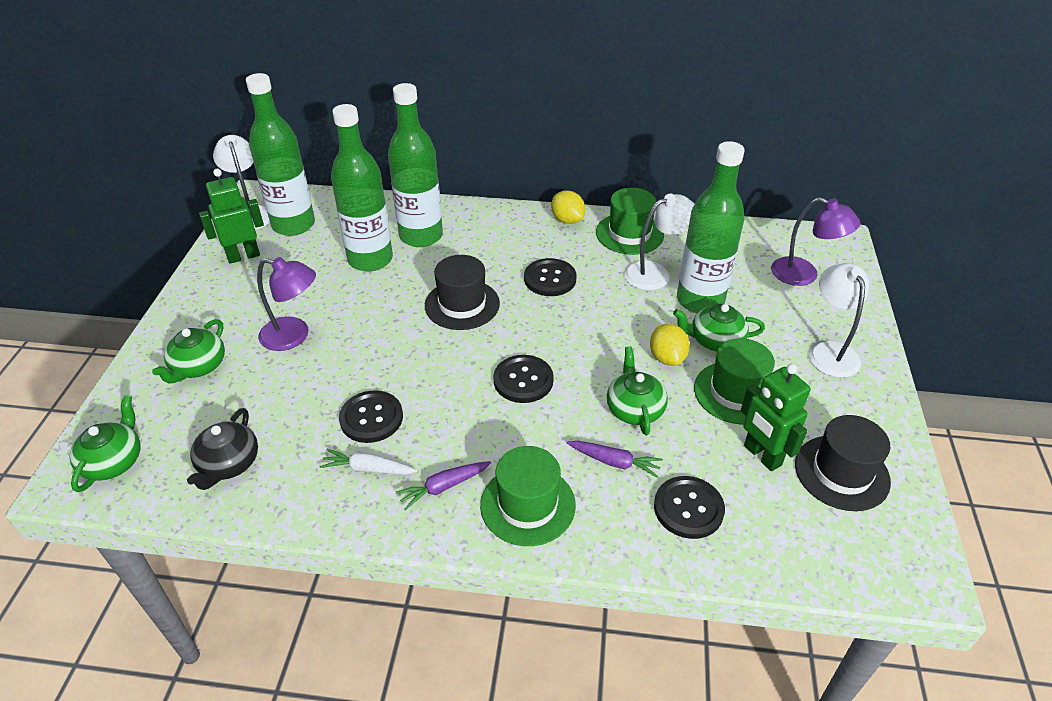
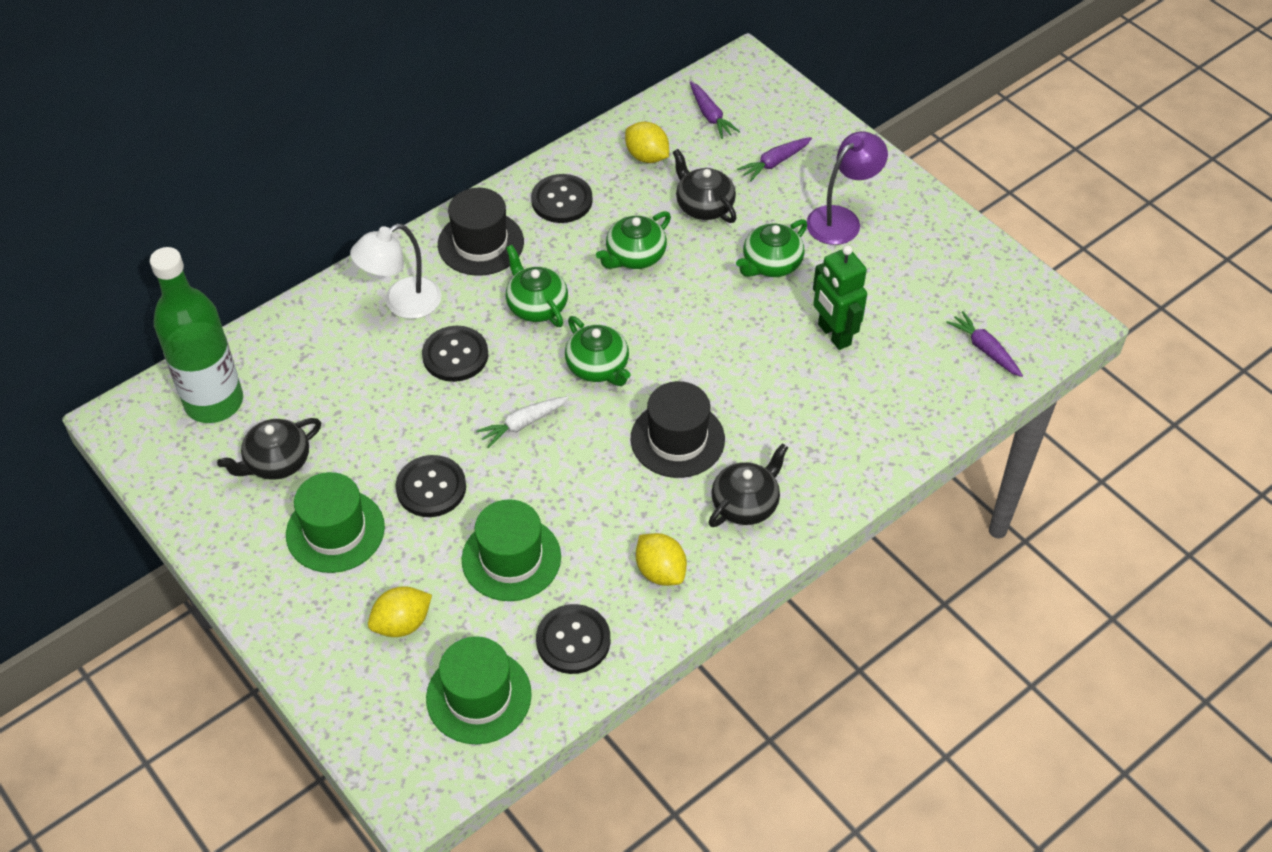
black teapot: [187,408,258,490] = 1 -> [217,418,321,480] [673,149,737,223] [709,443,788,527] = 3
green bottle: [246,73,315,236] [331,104,393,272] [388,83,443,247] [677,141,745,313] = 4 -> [150,247,243,423] = 1
green robot: [199,169,264,264] [741,364,811,471] = 2 -> [813,245,867,350] = 1
purple carrot: [396,461,491,510] [567,441,663,478] = 2 -> [690,82,740,139] [737,137,812,182] [946,311,1023,377] = 3
purple lamp: [257,257,316,351] [771,197,861,286] = 2 -> [807,131,888,245] = 1
white lamp: [213,135,270,230] [624,194,695,290] [809,263,869,378] = 3 -> [350,224,441,319] = 1
yellow lemon: [551,190,585,224] [650,323,690,366] = 2 -> [368,586,432,637] [625,122,669,163] [636,533,687,586] = 3

